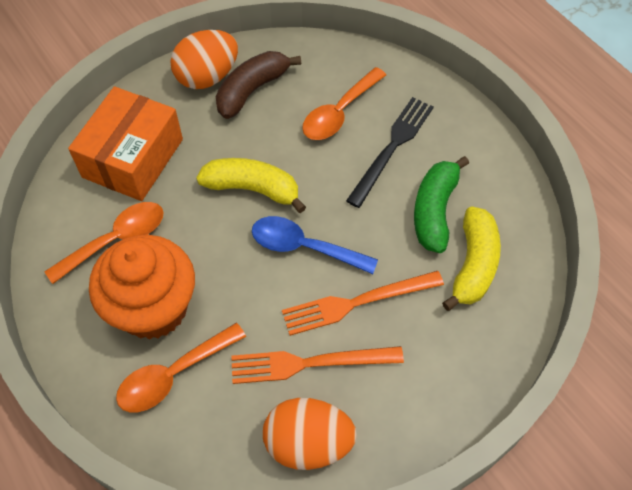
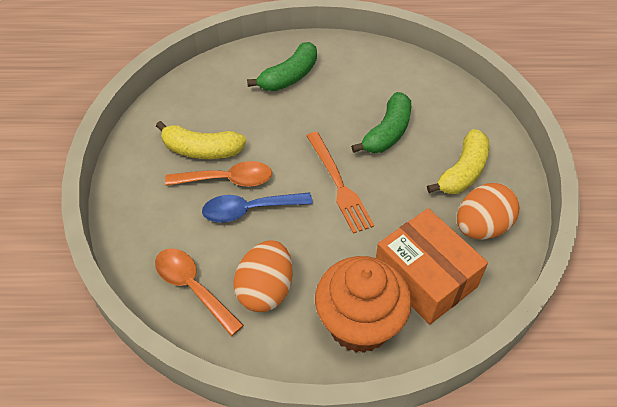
black fork: [346,97,434,208] = 1 -> none = 0
brown banana: [216,51,302,119] = 1 -> none = 0
green banana: [414,156,469,253] = 1 -> [247,42,317,91] [351,92,411,153] = 2
orange fork: [231,346,404,384] [282,271,444,336] = 2 -> [307,132,374,234] = 1
orange spoon: [44,202,163,284] [116,323,246,412] [302,67,386,140] = 3 -> [155,248,244,336] [165,161,272,187] = 2

